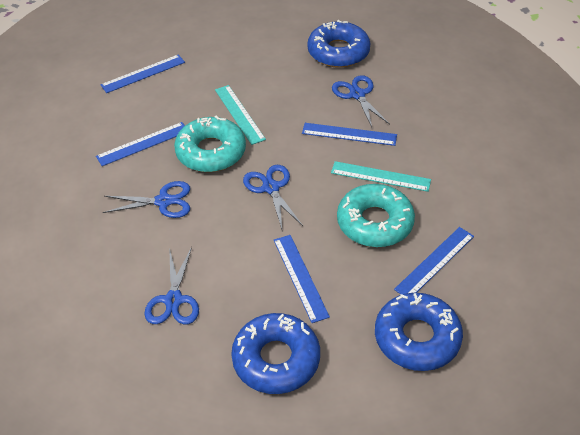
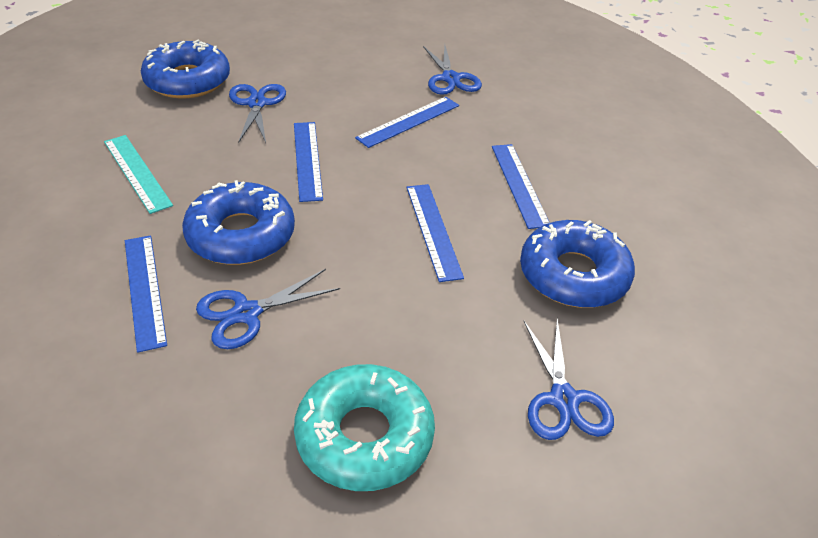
turquoise donut: [174,116,246,172] [337,184,415,247] = 2 -> [294,364,435,491] = 1
turquoise ruler: [215,85,266,145] [331,161,431,192] = 2 -> [104,135,173,214] = 1

